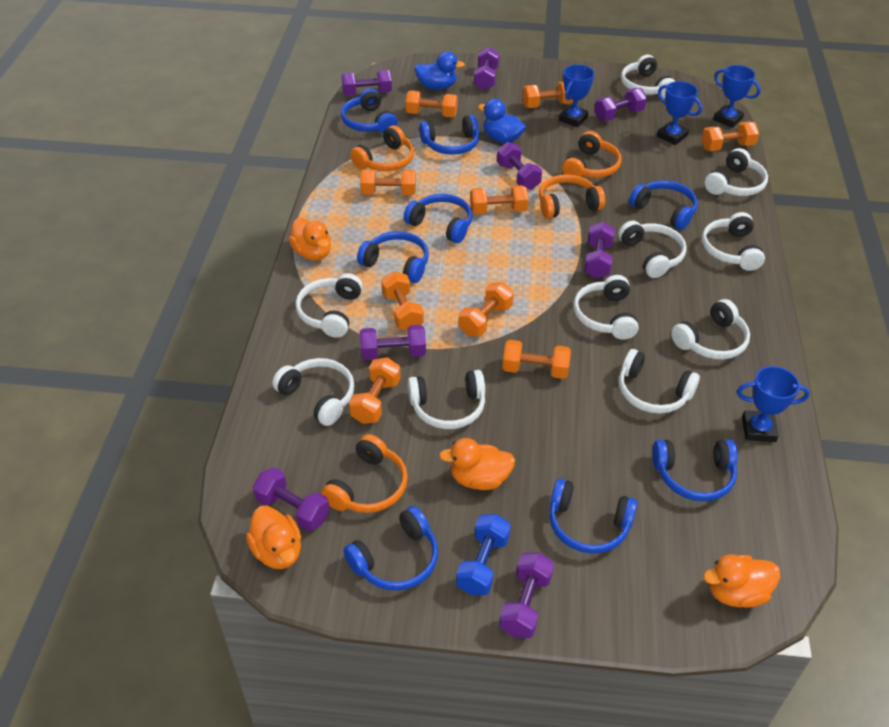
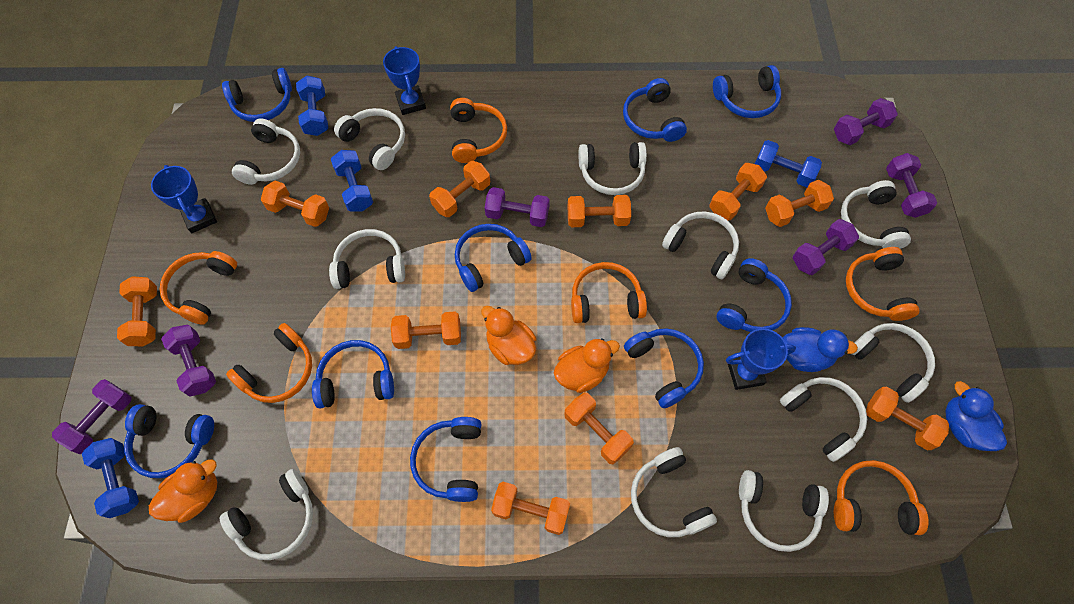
blue dumbbell: [456,514,511,595] = 1 -> [82,438,139,518] [296,76,328,136] [331,150,373,211] [755,140,822,187] = 4
blue headphones: [341,88,398,134] [344,506,438,590] [357,231,429,283] [404,194,473,243] [419,115,480,155] [549,479,637,554] [629,180,698,230] [652,439,738,501] = 8 -> [124,404,214,478] [222,68,292,122] [312,340,394,408] [410,417,481,502] [455,224,532,292] [623,78,687,142] [624,328,704,408] [713,65,781,118] [716,258,792,332] = 9
blue trophy: [559,65,595,127] [657,81,702,145] [713,65,761,128] [737,366,810,442] = 4 -> [151,165,217,233] [383,46,426,115] [726,328,796,390] = 3
orange duck: [246,506,301,569] [289,218,331,261] [439,438,515,490] [703,554,781,608] = 4 -> [149,459,217,523] [481,306,536,365] [554,338,620,393] = 3
orange dumbbell: [349,357,401,424] [360,169,416,195] [381,271,424,330] [406,90,458,117] [458,282,514,336] [470,185,529,215] [502,340,571,379] [522,81,573,108] [702,122,759,151] = 9 -> [117,276,157,346] [261,181,329,227] [391,312,461,349] [429,161,490,217] [491,482,570,535] [564,392,634,464] [568,195,631,227] [709,163,767,220] [765,180,834,227] [866,387,949,450] = 10
orange headphones: [321,434,408,513] [350,126,414,171] [539,174,605,219] [562,131,622,178] = 4 -> [159,251,237,325] [226,323,312,403] [450,98,507,163] [571,262,647,323] [834,460,929,535] [846,247,920,321] = 6
purple dumbbell: [253,467,330,531] [342,70,392,95] [360,325,426,360] [474,47,499,90] [497,142,542,190] [499,553,554,638] [584,222,615,278] [594,88,647,121] = 8 -> [52,379,131,454] [161,325,216,397] [485,187,550,227] [793,219,859,275] [834,98,898,145] [886,153,937,218] = 6
white headphones: [272,358,355,426] [295,273,363,338] [408,370,485,429] [574,275,639,340] [618,221,687,278] [619,349,700,414] [621,55,676,98] [671,299,750,359] [702,212,765,271] [704,148,768,196] = 10 -> [220,469,313,560] [232,118,300,185] [329,229,405,289] [334,108,405,170] [579,142,647,195] [631,447,717,537] [662,211,739,279] [739,470,829,552] [780,377,867,462] [841,180,911,249] [852,323,935,403] = 11

